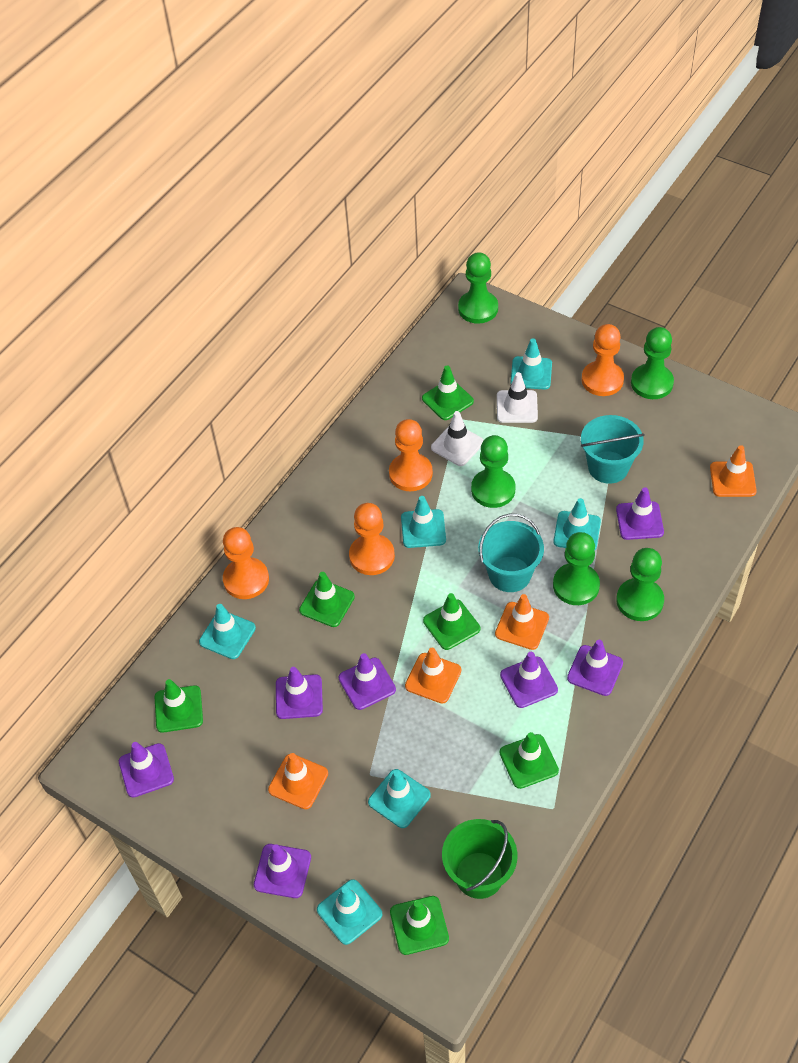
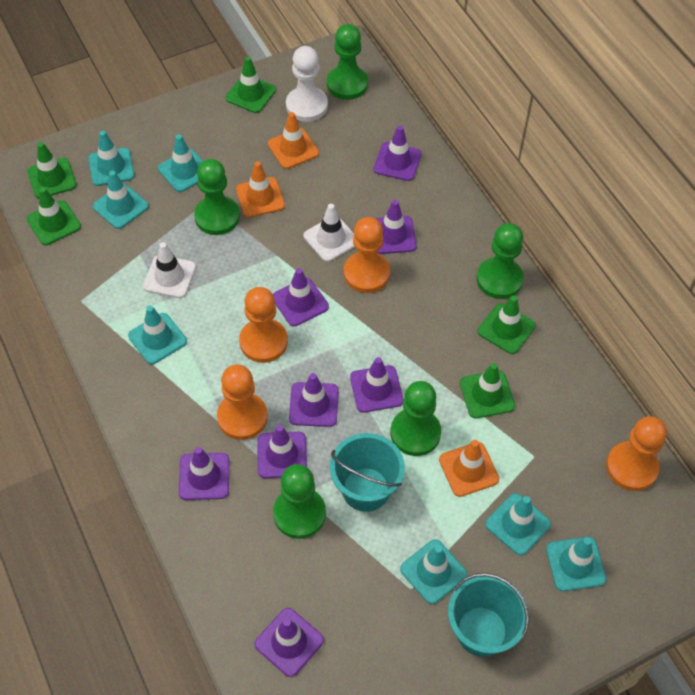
green bucket: [442,819,517,899] = 1 -> none = 0
green traffic cone: [155,679,203,733] [299,572,355,627] [390,896,449,955] [422,366,474,420] [423,593,480,650] [499,732,559,789] = 6 -> [27,142,76,198] [27,187,81,245] [226,57,276,113] [460,363,515,418] [478,295,536,354] = 5
orange traffic cone: [268,753,328,809] [405,648,461,704] [495,594,549,650] [710,445,757,497] = 4 -> [236,161,285,217] [268,112,319,169] [439,440,499,497] = 3
purple traffic cone: [119,742,174,798] [254,844,311,898] [276,667,323,719] [339,653,396,710] [500,652,558,708] [567,640,623,696] [616,487,664,540] = 7 -> [179,447,229,500] [254,608,324,677] [257,425,307,478] [273,268,329,326] [289,373,339,427] [350,357,403,413] [374,125,422,181] [375,200,416,254] = 8
turquoise traffic cone: [199,604,256,659] [317,879,382,945] [368,769,431,828] [401,496,446,548] [510,338,552,390] [553,498,601,551] = 6 -> [88,131,134,186] [93,171,149,229] [128,305,187,364] [158,134,203,192] [400,539,467,604] [485,493,551,555] [546,537,606,591] = 7
white pawn: none = 0 -> [286,46,328,122] = 1

